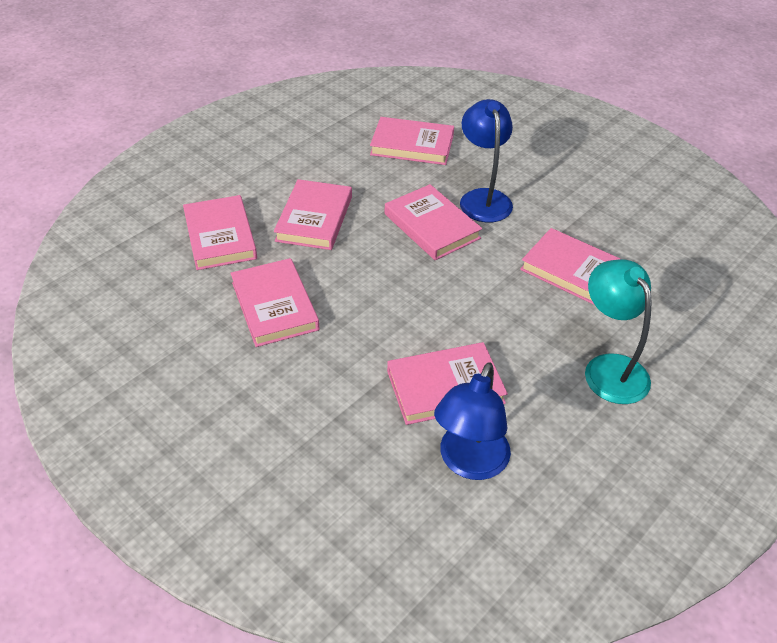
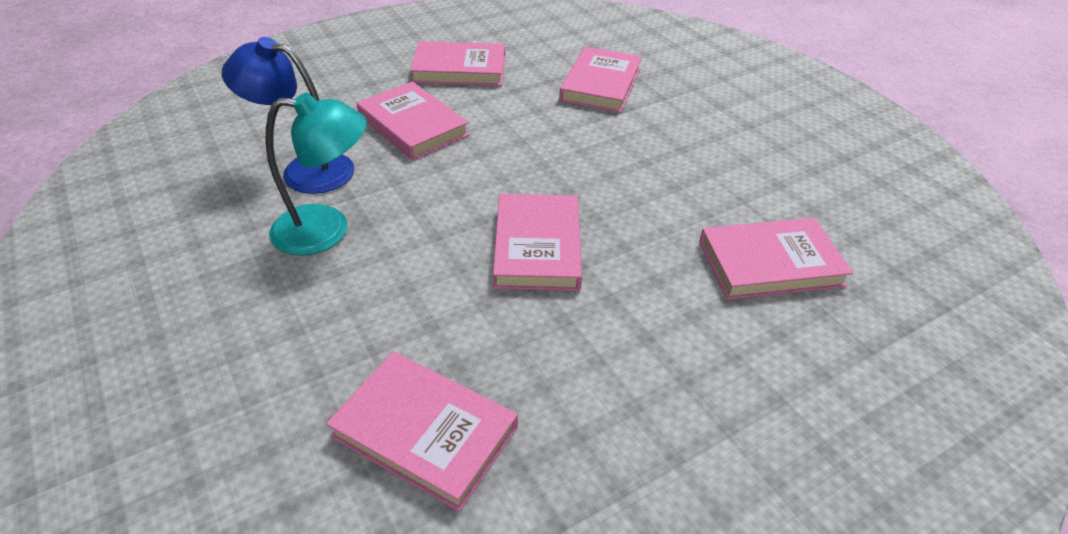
blue lamp: [434,362,511,480] [460,99,513,222] = 2 -> [222,37,354,194] = 1
pink book: [183,195,257,270] [231,258,319,347] [274,179,352,250] [370,117,454,165] [385,184,482,260] [387,342,508,425] [520,228,620,305] = 7 -> [326,351,518,512] [357,82,469,160] [410,41,505,86] [493,194,582,291] [559,47,642,113] [699,218,853,300] = 6

